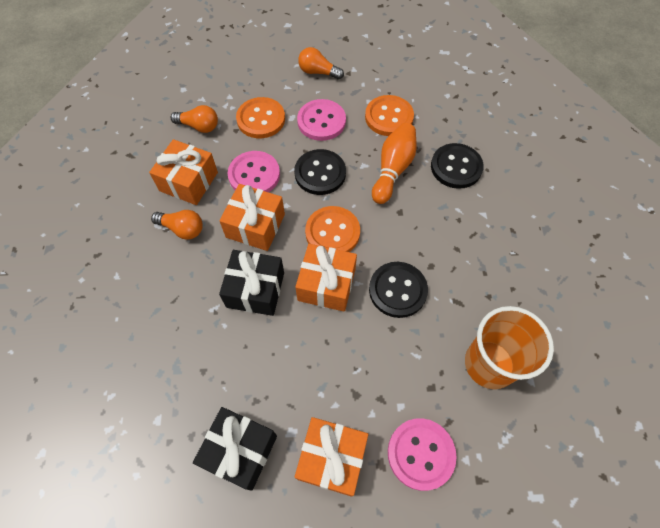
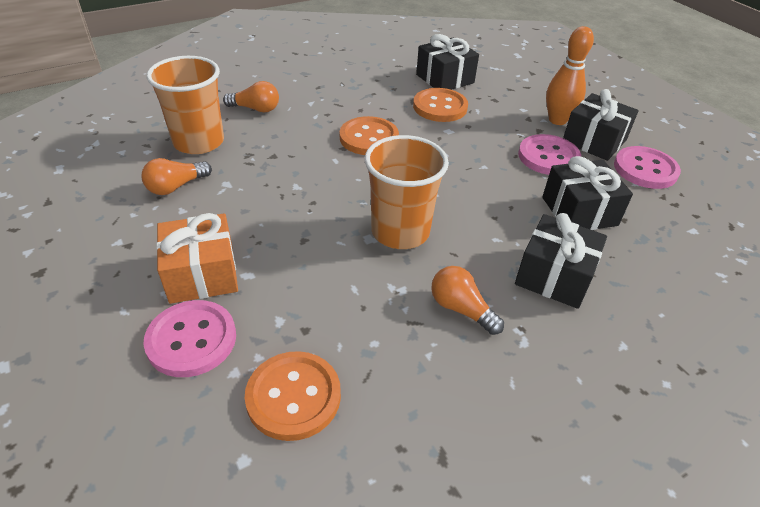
black button: [294,149,346,195] [369,262,428,318] [431,143,484,189] = 3 -> none = 0
black gift: [193,407,277,491] [219,250,284,316] = 2 -> [416,34,479,90] [515,213,607,309] [542,156,633,230] [563,89,639,161] = 4
orange cup: [465,306,554,389] = 1 -> [146,56,224,154] [365,135,449,249] = 2
orange gift: [149,139,218,205] [219,184,285,251] [295,244,357,312] [295,417,368,497] = 4 -> [156,213,238,304] = 1

